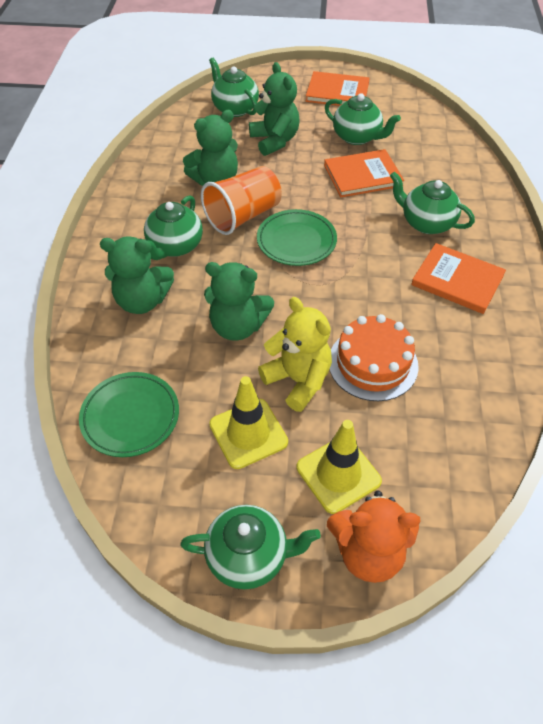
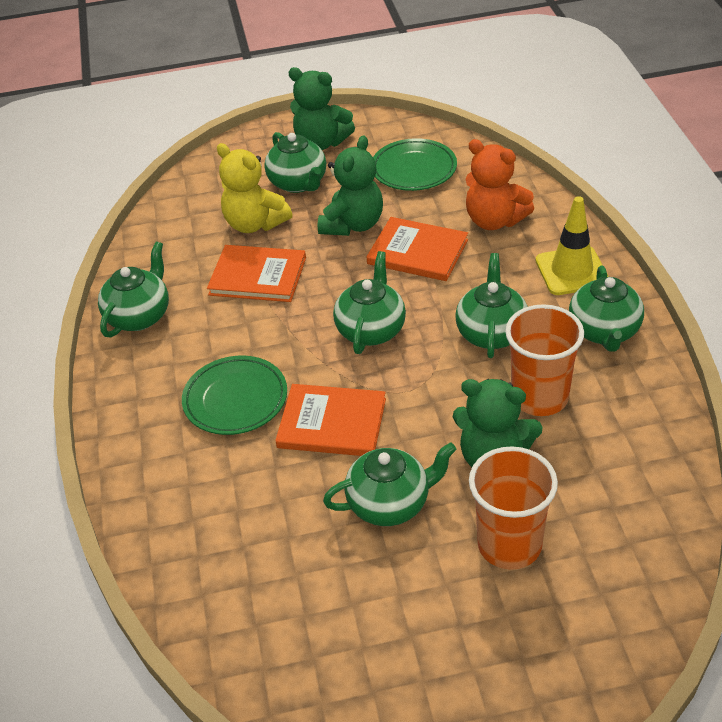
green teapot: [144,195,203,260] [180,505,321,589] [209,58,259,117] [325,93,401,145] [390,171,475,234] = 5 -> [98,242,169,338] [264,132,326,193] [323,442,456,526] [333,251,406,354] [455,253,528,358] [569,265,644,352] = 6
green teddy bear: [100,236,174,314] [183,110,238,186] [204,262,274,341] [249,62,299,156] = 4 -> [288,67,355,150] [318,135,383,236] [453,379,543,467] = 3
orange cake: [329,314,419,401] = 1 -> none = 0
orange cup: [201,166,282,235] = 1 -> [469,446,558,570] [505,304,584,416] = 2
yellow traffic cone: [209,376,288,469] [297,420,382,514] = 2 -> [535,196,609,295] = 1

